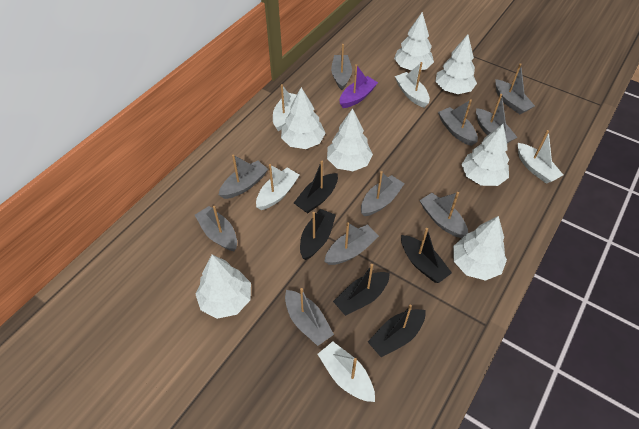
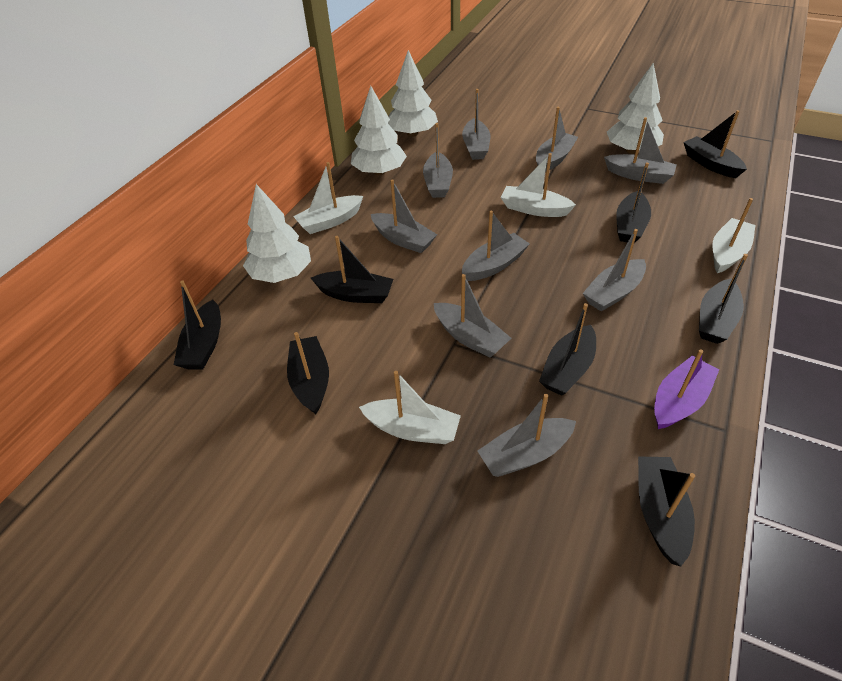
black boat: [294,161,338,213] [300,209,336,260] [333,264,390,316] [368,304,426,357] [401,228,452,283] = 5 -> [174,281,221,370] [287,332,329,414] [311,236,393,303] [539,303,596,396] [616,162,651,243] [638,456,695,566] [683,110,747,178] [699,254,748,344] = 8
grey boat: [195,206,237,251] [219,154,268,199] [285,288,334,346] [324,222,379,265] [331,44,352,90] [361,171,404,216] [419,192,468,238] [438,99,478,146] [476,94,518,143] [495,63,535,114] = 10 -> [371,179,438,253] [423,123,453,198] [434,274,511,358] [462,89,491,160] [462,211,530,281] [477,394,576,477] [536,107,578,172] [582,229,646,311] [604,117,677,184] = 9
white boat: [256,164,299,210] [273,84,297,131] [318,341,375,402] [395,62,430,108] [518,130,563,184] = 5 -> [293,162,363,234] [359,371,461,444] [501,153,576,217] [712,198,756,273] = 4
white tree: [196,255,251,319] [281,87,325,149] [327,108,373,171] [394,12,434,71] [435,34,477,94] [453,216,507,281] [462,124,509,186] = 7 -> [243,184,311,283] [351,86,407,175] [388,50,438,137] [607,63,664,154] = 4

